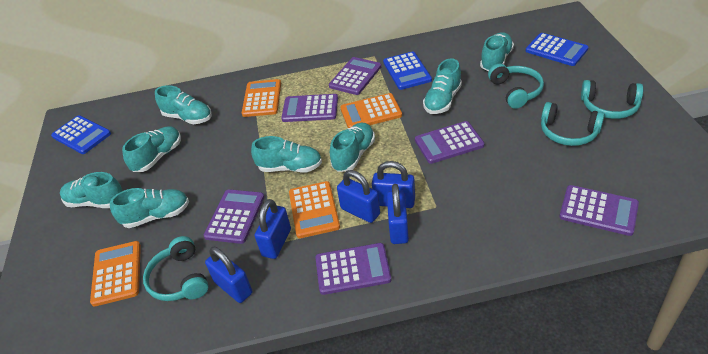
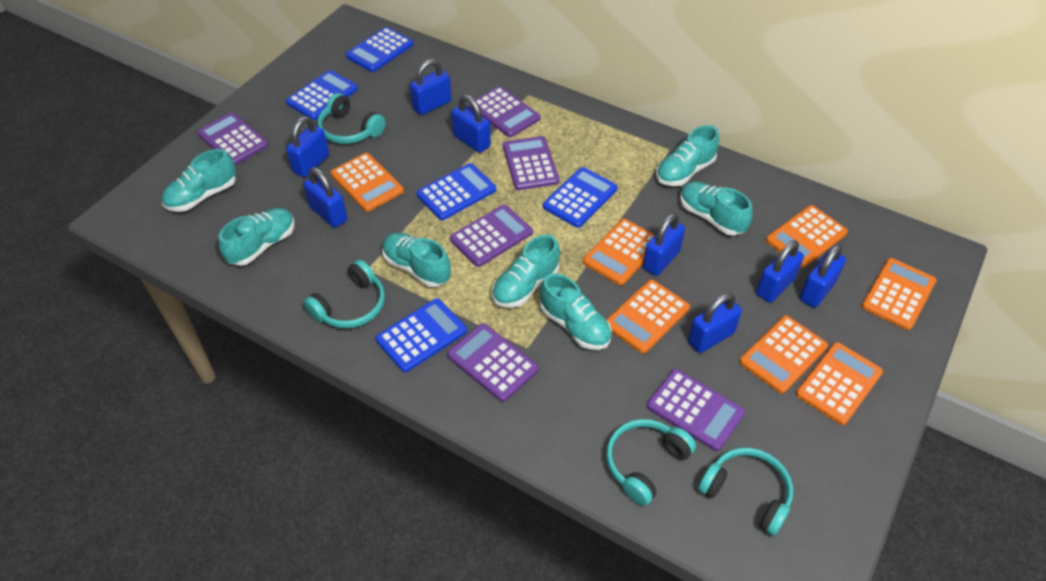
blue calculator: [51,115,111,154] [383,52,432,90] [526,33,588,66] = 3 -> [286,70,358,120] [346,27,413,72] [375,298,467,372] [416,163,496,220] [543,167,618,228] = 5
blue padlock: [205,247,252,303] [255,199,291,259] [337,170,380,223] [372,161,415,208] [387,184,409,244] = 5 -> [286,116,329,177] [303,167,347,228] [410,59,452,115] [451,95,491,153] [643,213,685,276] [688,293,742,353] [756,240,804,303] [800,244,846,308] = 8
orange calculator: [90,241,141,307] [242,79,281,117] [289,181,340,238] [340,93,402,128] = 4 -> [331,153,404,212] [583,219,655,285] [606,280,690,354] [740,315,828,393] [766,205,848,268] [796,342,883,425] [862,258,937,330] = 7
turquoise shoe: [60,172,123,208] [110,188,189,228] [122,126,181,172] [155,85,212,124] [251,136,322,172] [330,123,375,172] [423,58,462,114] [480,32,514,71] = 8 -> [162,149,236,212] [219,208,295,266] [382,233,451,287] [492,235,560,308] [540,273,612,350] [656,125,719,186] [680,182,753,236] = 7

